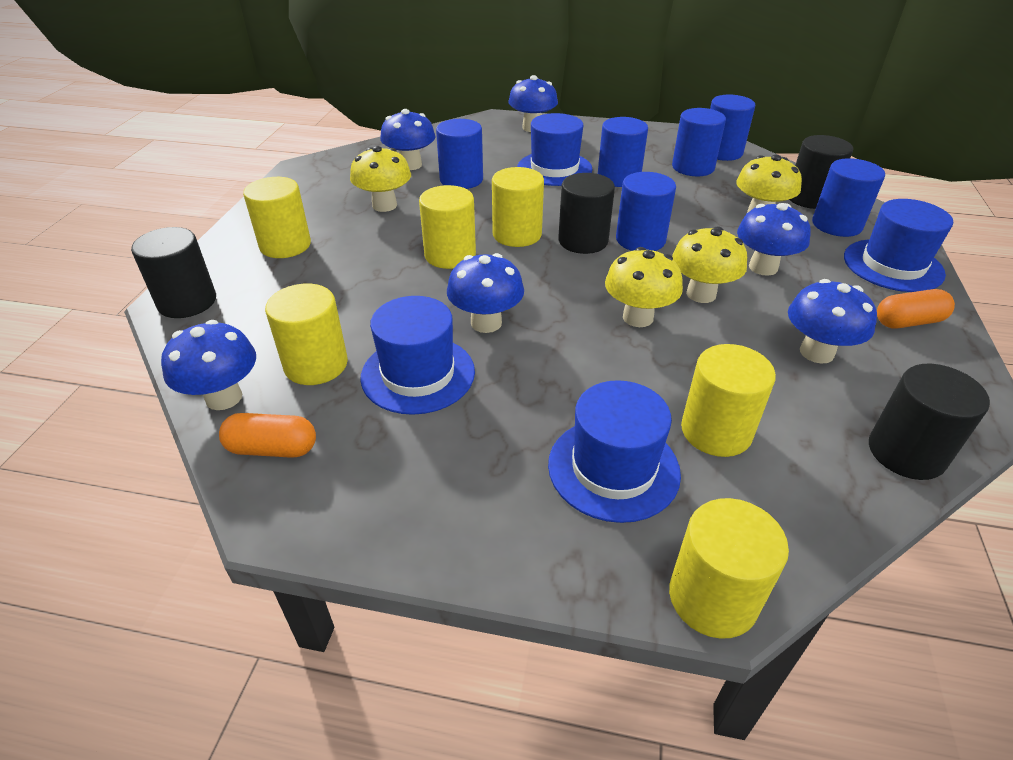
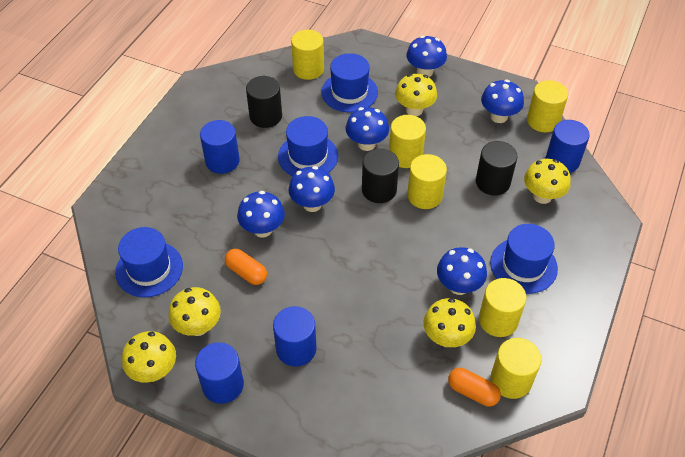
black cylinder: [131,227,216,318] [558,173,615,254] [789,135,853,209] [869,364,990,480] = 4 -> [246,76,282,128] [362,149,399,203] [476,141,518,195] = 3
blue cylinder: [436,119,483,189] [598,117,648,187] [616,172,676,251] [672,108,726,176] [710,95,755,161] [812,158,885,237] = 6 -> [195,342,244,404] [200,120,240,174] [273,306,317,367] [546,120,590,173] = 4
yellow mushroom: [350,146,411,212] [605,247,683,327] [672,226,747,303] [736,154,802,213] = 4 -> [122,331,176,383] [169,287,221,336] [395,74,437,116] [423,298,476,347] [524,159,571,204] = 5

